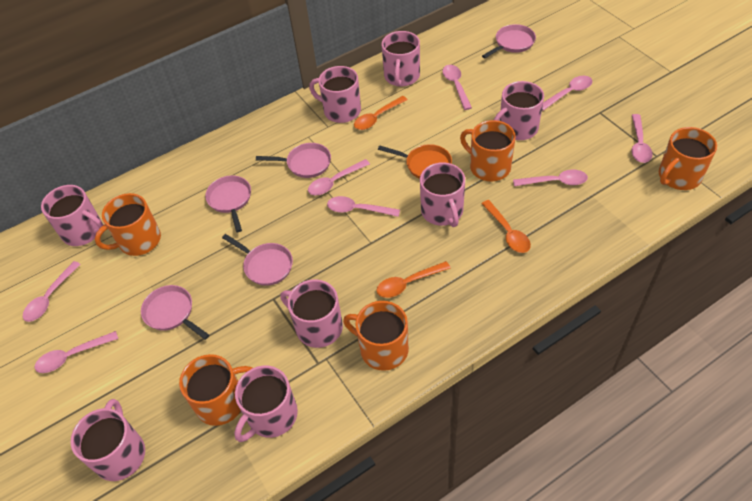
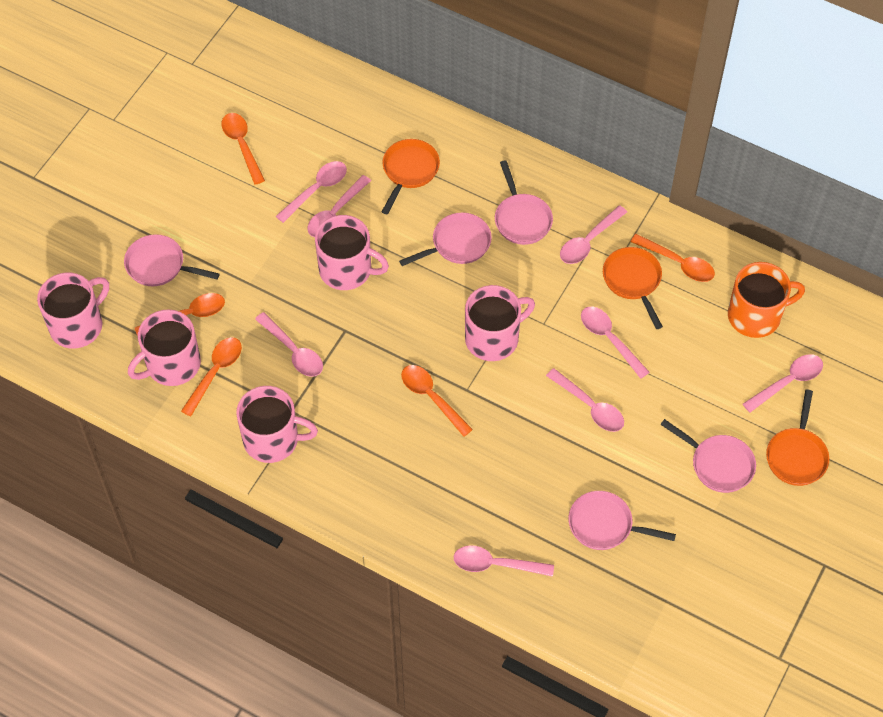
orange mug: [95,193,161,256] [179,354,253,426] [343,301,409,371] [460,120,516,181] [659,127,717,190] = 5 -> [728,262,805,338] = 1
orange pan: [378,144,452,179] = 1 -> [382,139,440,214] [603,247,663,329] [766,389,829,486] = 3
orange spoon: [354,96,408,130] [376,261,451,298] [481,200,531,253] = 3 -> [135,293,225,336] [181,337,242,416] [222,113,265,185] [401,365,473,437] [630,234,715,282] = 5
pink mug: [41,185,105,246] [71,399,145,481] [234,366,298,442] [280,279,343,348] [309,66,361,123] [382,31,420,86] [420,162,465,227] [494,81,544,140] = 8 -> [37,273,109,349] [128,309,201,386] [236,386,318,463] [315,215,389,290] [465,285,535,361] = 5

